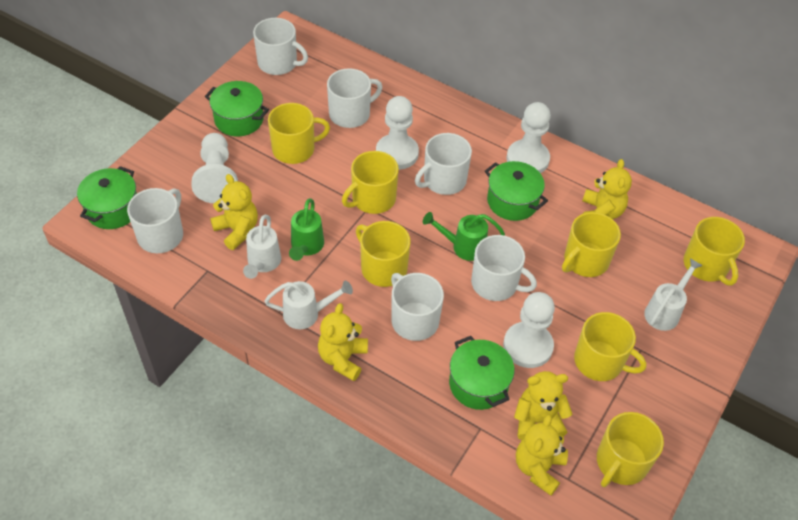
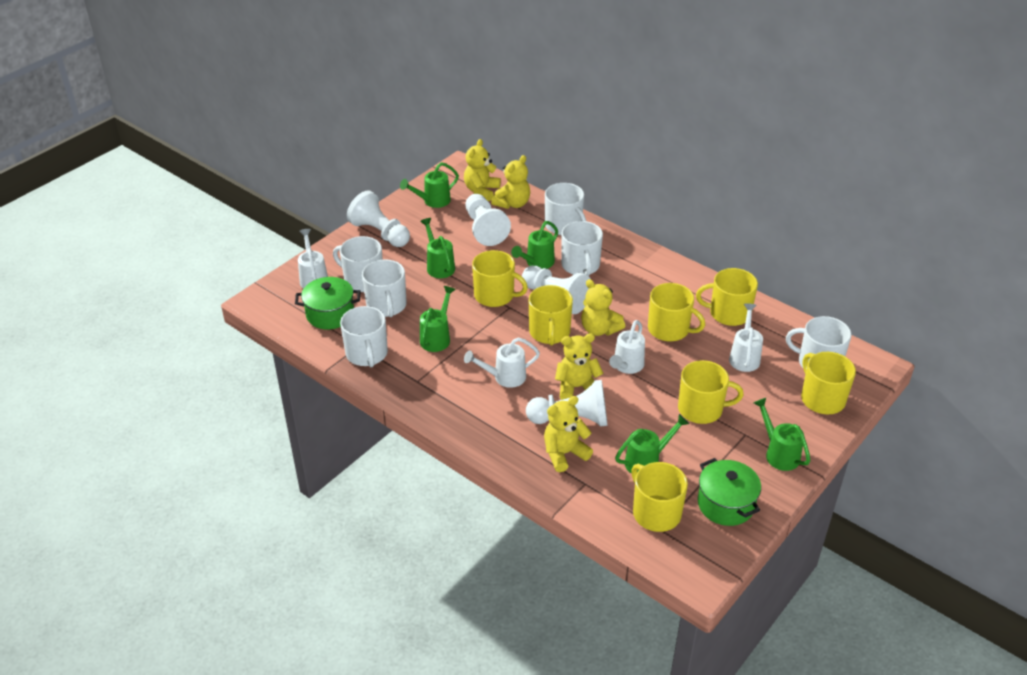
green pot: [77,166,137,229] [205,81,269,136] [449,336,515,410] [485,161,548,221] = 4 -> [295,277,360,329] [698,458,761,526] = 2
green watering can: [289,198,324,261] [423,212,505,261] = 2 -> [400,162,459,208] [420,218,455,278] [420,286,456,352] [511,221,558,269] [615,414,689,474] [754,398,810,471] = 6
white watering can: [243,215,281,279] [264,281,353,329] [644,258,703,331] = 3 -> [298,229,328,289] [464,337,540,388] [609,320,645,374] [729,303,763,372] = 4

